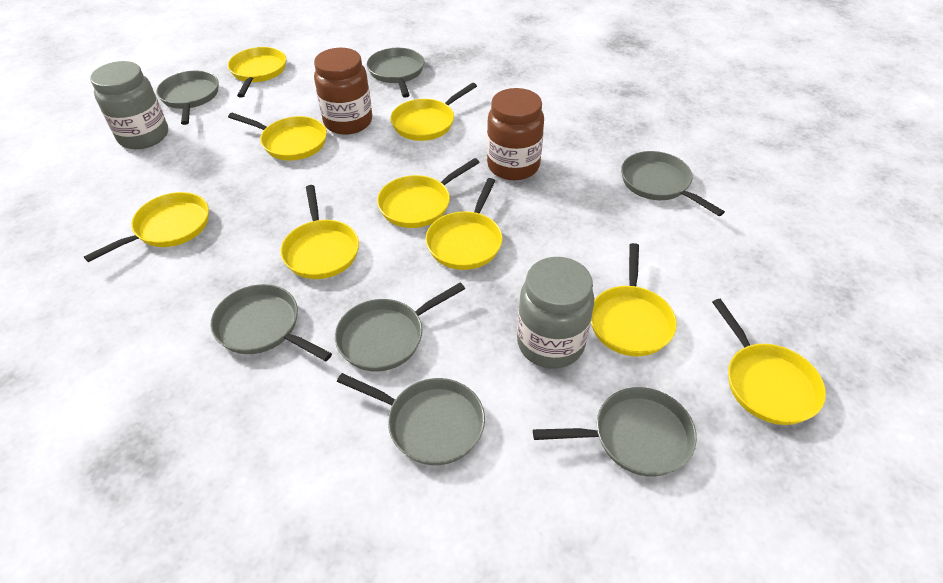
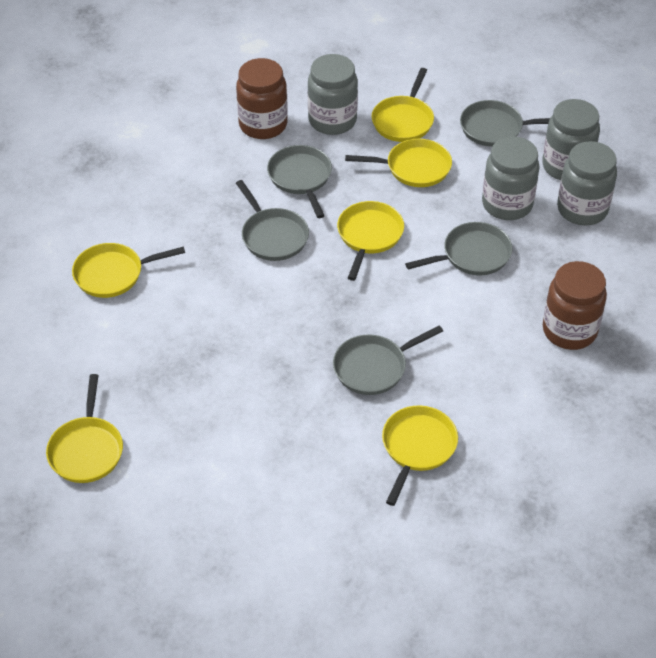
grey jar: [90,61,168,149] [517,257,594,369] = 2 -> [308,54,358,135] [482,136,540,220] [542,99,600,180] [557,141,617,225] = 4
grey pan: [156,71,219,125] [210,284,332,361] [335,283,465,371] [337,373,485,465] [367,48,424,97] [533,387,697,477] [621,151,725,216] = 7 -> [236,180,309,261] [267,145,332,218] [333,325,443,395] [405,222,512,275] [460,100,550,147] = 5
yellow pan: [84,192,209,262] [228,47,286,97] [228,113,327,160] [280,185,359,279] [377,158,480,228] [390,83,477,141] [425,178,503,270] [591,243,677,356] [712,299,826,425] = 9 -> [46,374,123,483] [72,243,185,298] [337,201,404,281] [345,139,452,187] [372,68,434,142] [382,405,458,506] = 6

